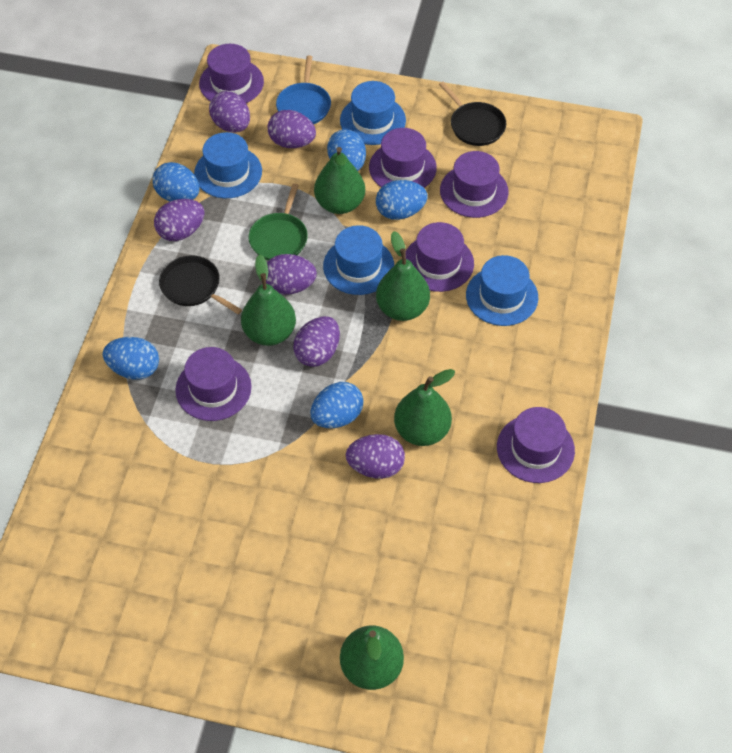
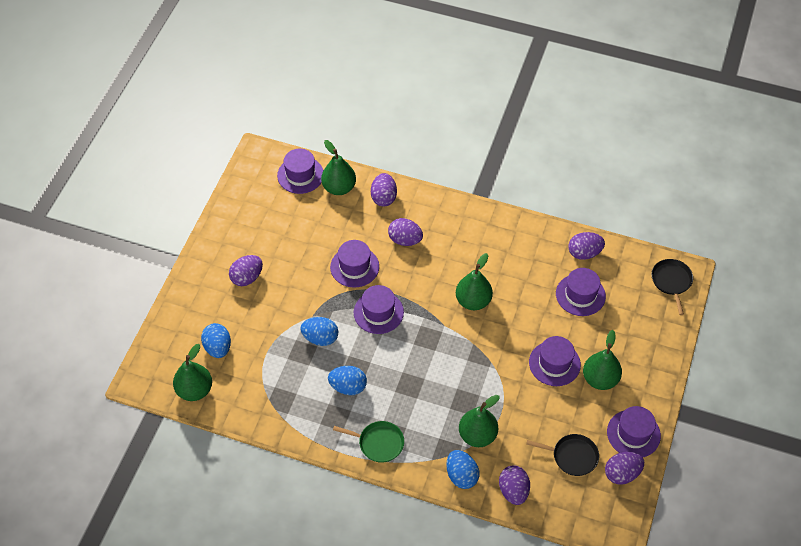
blue egg: [103,337,159,379] [152,162,200,201] [310,382,364,428] [327,129,366,171] [376,180,427,220] = 5 -> [201,323,231,358] [301,317,338,346] [328,366,367,395] [446,450,479,489] = 4
blue hat: [194,132,262,198] [323,225,394,295] [340,81,406,145] [466,255,538,326] = 4 -> none = 0
blue pan: [276,55,331,124] = 1 -> none = 0

